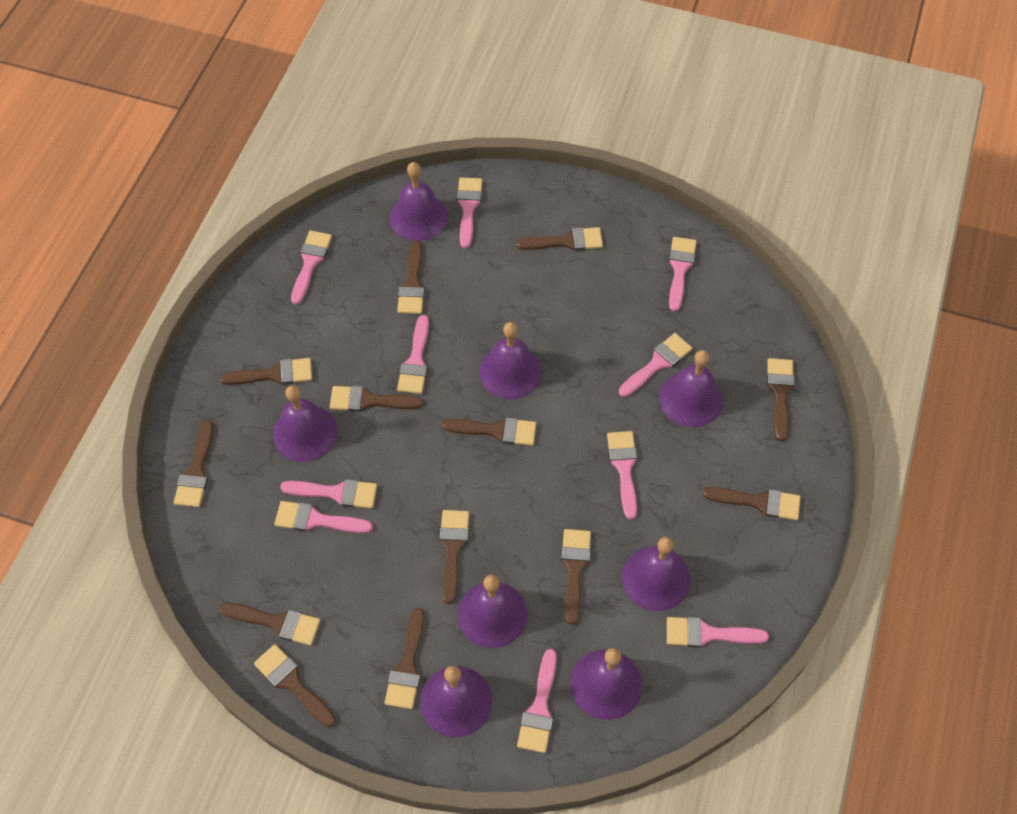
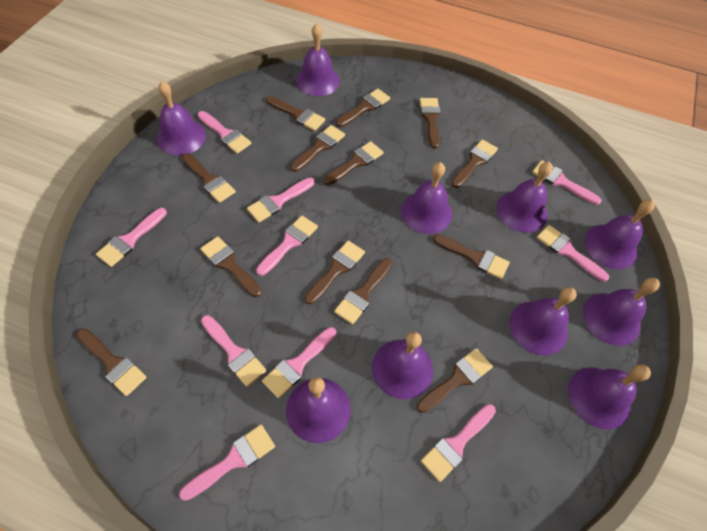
purple bell: [273,385,338,462] [389,162,448,241] [420,666,492,737] [458,575,527,648] [479,322,542,399] [571,648,642,720] [622,537,691,611] [659,350,723,427] = 8 -> [157,81,206,155] [286,377,351,443] [296,23,340,96] [372,332,433,399] [401,162,452,234] [497,162,552,233] [509,287,577,355] [568,364,651,429] [583,278,660,346] [584,199,655,269] = 10

